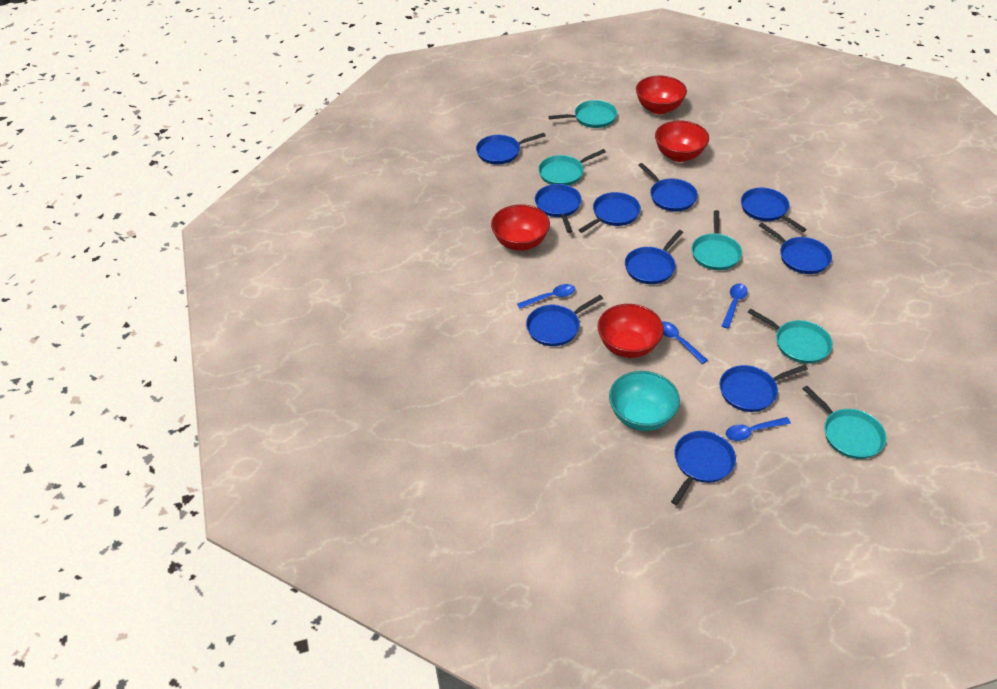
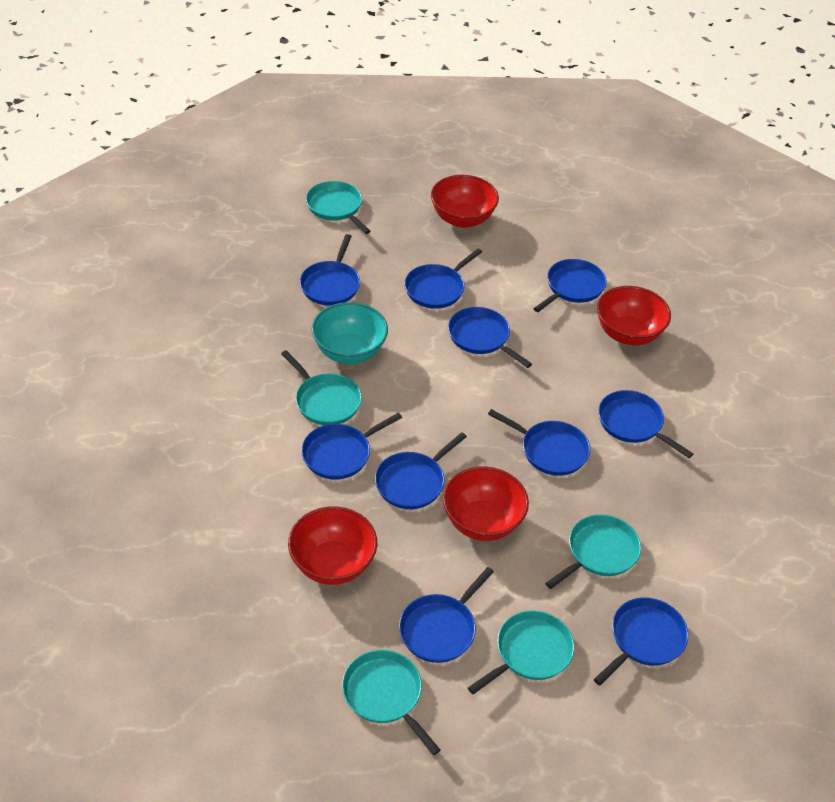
blue spoon: [517,284,575,309] [662,321,708,364] [722,284,748,329] [726,417,791,441] = 4 -> none = 0

